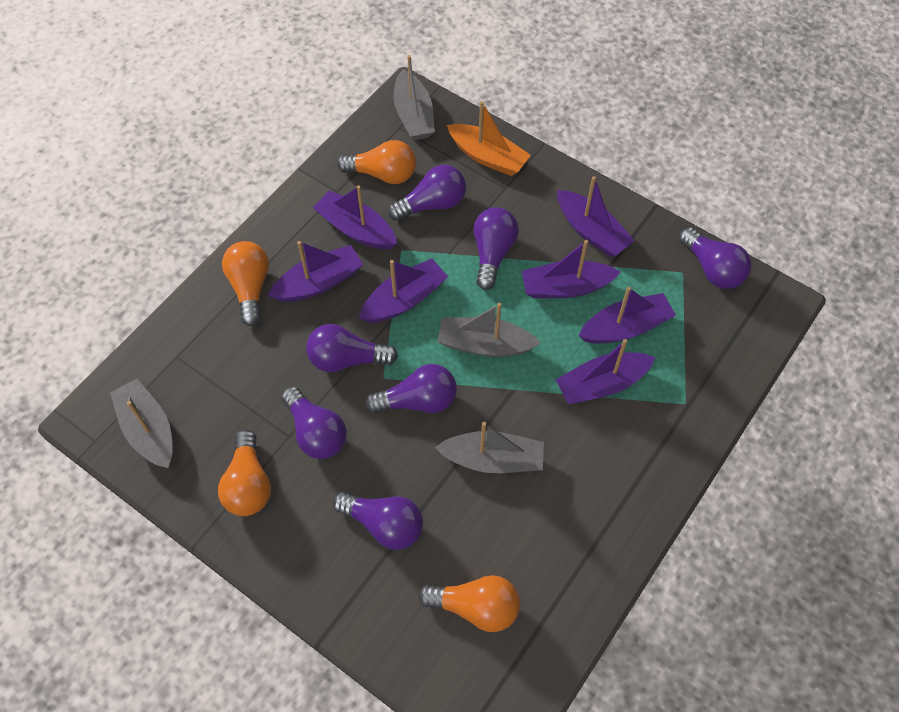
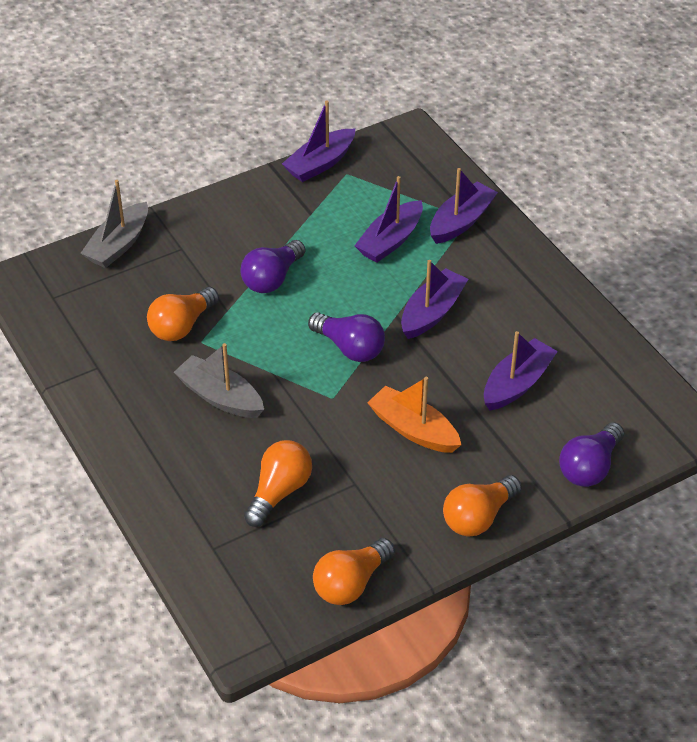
grey boat: [110,379,173,468] [393,55,435,140] [435,422,544,473] [438,303,541,357] = 4 -> [81,180,148,268] [174,343,264,418] = 2
purple boat: [268,241,363,302] [313,185,397,249] [359,259,448,323] [522,240,621,298] [556,339,655,404] [557,176,634,257] [578,287,676,344] = 7 -> [282,101,355,182] [354,176,423,263] [401,260,468,339] [430,168,498,244] [484,331,558,411] = 5
purple light bulb: [282,386,347,459] [306,324,398,372] [333,492,423,550] [365,364,457,414] [388,165,466,221] [473,207,519,290] [679,227,751,289] = 7 -> [241,240,305,293] [308,313,385,362] [559,422,624,487] = 3

